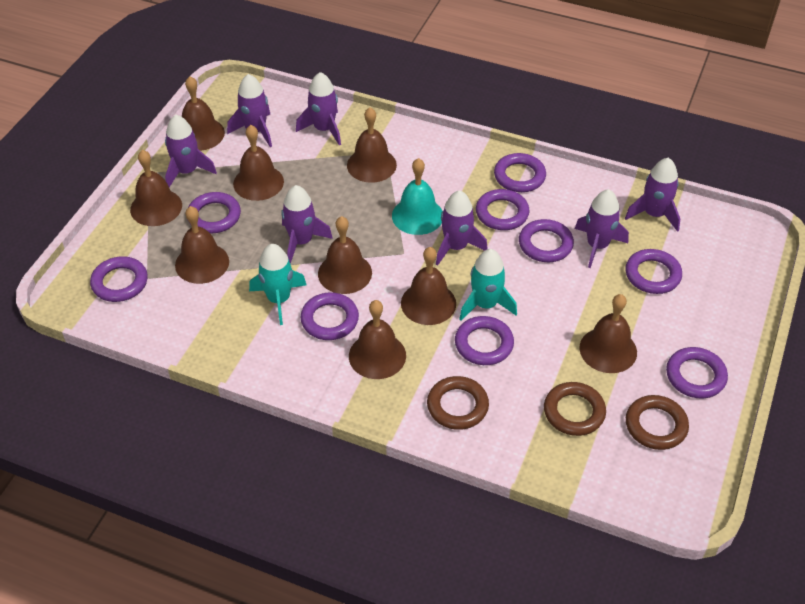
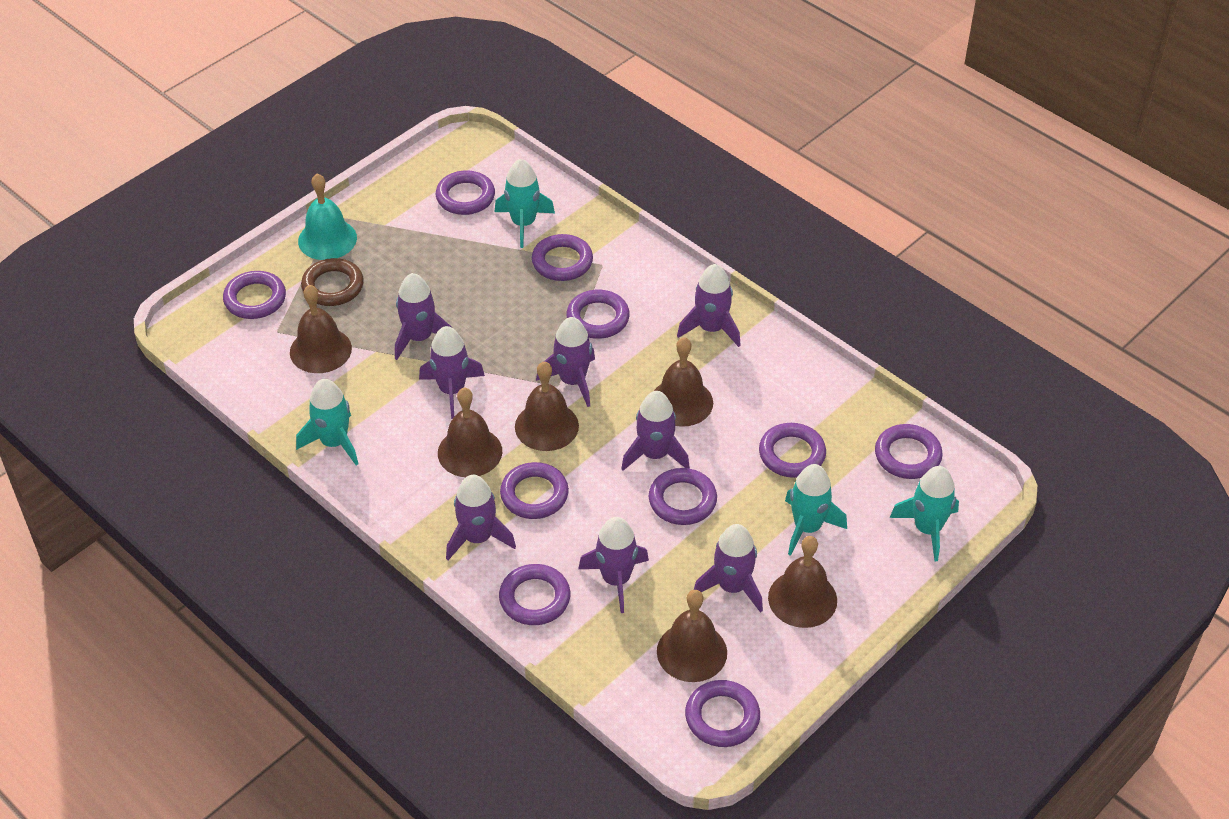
brown bell: [130,150,182,226] [175,206,229,284] [182,76,225,151] [233,125,284,201] [318,216,372,294] [347,107,397,183] [349,300,406,379] [401,247,456,325] [579,294,637,373] = 9 -> [290,285,352,373] [438,388,502,477] [515,362,579,451] [654,337,713,427] [657,590,727,682] [768,536,837,628] = 6
brown ring: [427,376,489,430] [544,382,606,436] [626,395,689,450] = 3 -> [301,258,364,306] = 1
purple ring: [90,256,148,302] [188,192,241,233] [300,292,359,340] [455,316,514,365] [476,189,530,230] [494,153,546,192] [519,219,574,262] [626,249,682,294] [666,347,728,398] = 9 -> [223,271,286,319] [436,170,495,215] [499,564,570,625] [500,462,569,519] [532,234,593,281] [567,290,630,339] [649,468,717,525] [685,680,760,747] [759,423,826,478] [875,424,943,479] = 10
purple rocket: [165,115,217,187] [227,74,272,147] [281,185,333,264] [296,72,341,146] [436,190,488,266] [575,189,629,268] [625,158,680,232] = 7 -> [395,273,452,360] [419,326,485,419] [446,475,516,560] [536,317,595,407] [578,517,649,613] [621,391,690,471] [677,264,741,347] [694,524,763,613] = 8
turquoise rocket: [249,244,307,325] [459,249,517,321] = 2 -> [296,379,358,465] [495,159,555,248] [785,464,847,556] [890,466,959,561] = 4

